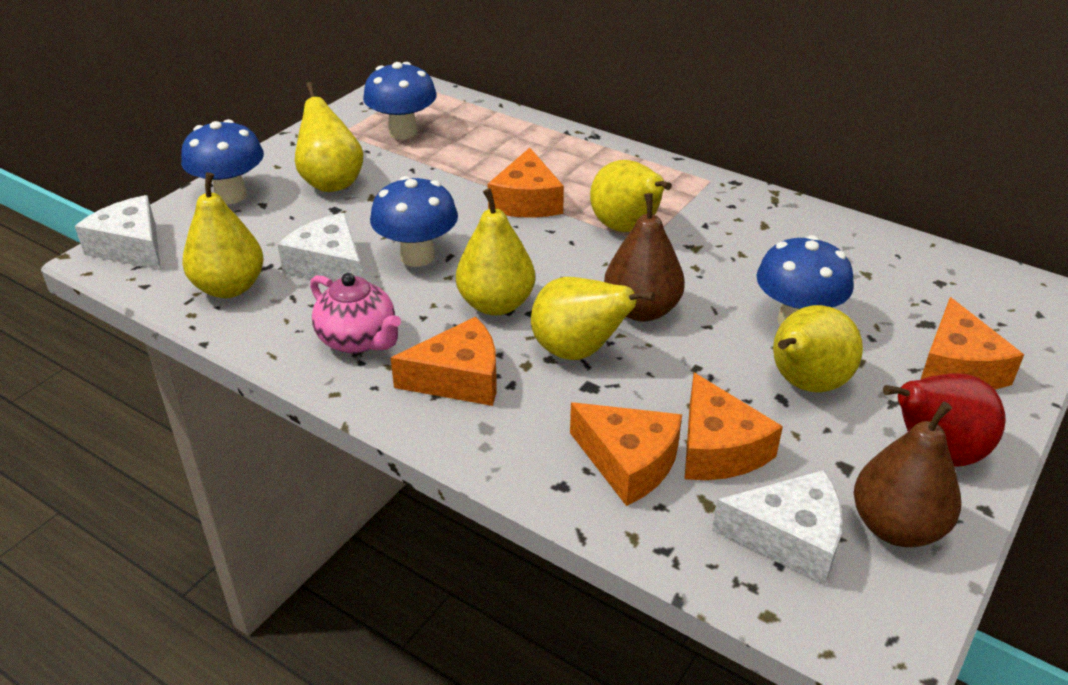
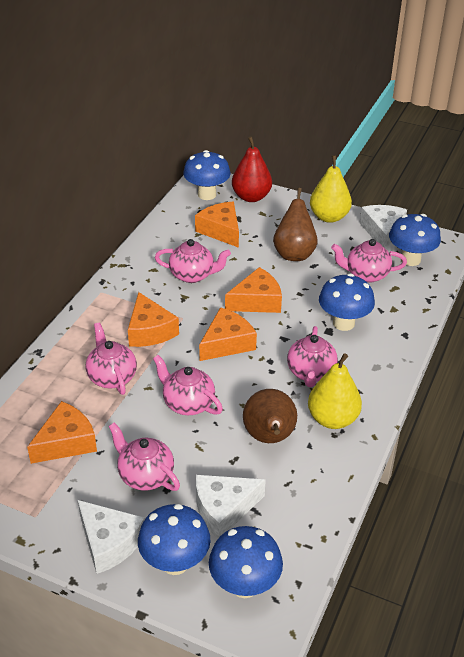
blue mushroom: [181,119,264,204] [363,62,437,140] [370,176,458,267] [757,235,854,325] = 4 -> [138,504,211,575] [183,150,230,200] [209,526,283,598] [319,274,375,331] [389,214,441,266] = 5
pink teapot: [310,273,401,354] = 1 -> [85,322,137,395] [108,423,180,491] [153,355,223,415] [155,239,231,283] [287,326,338,387] [331,239,407,283] = 6
yellow pear: [182,172,264,298] [295,82,363,192] [456,188,535,316] [531,277,655,360] [590,160,672,232] [773,305,863,392] = 6 -> [308,353,362,429] [310,155,352,223] = 2

